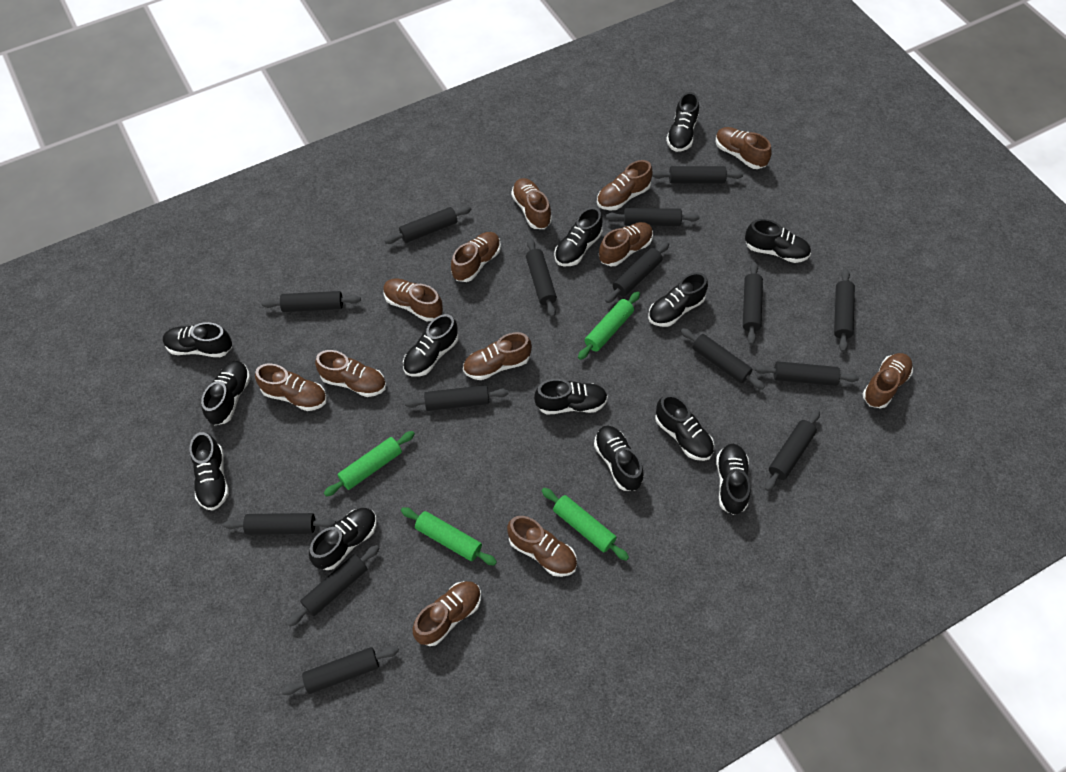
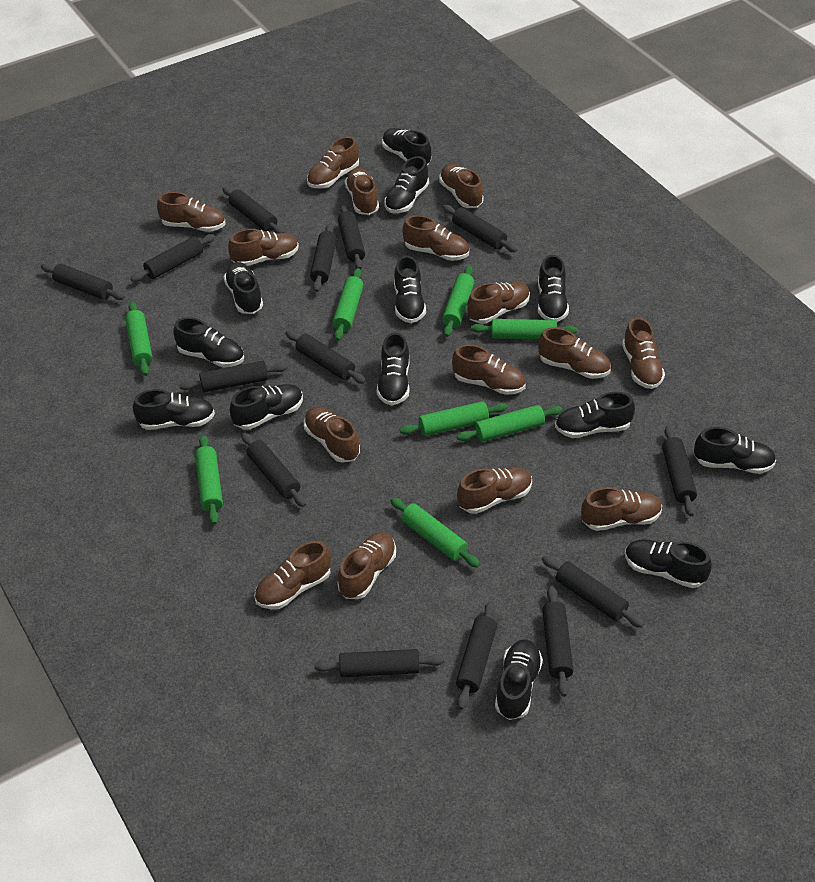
black rolling pin: [223,513,336,535] [262,291,361,312] [281,646,399,695] [287,545,380,627] [384,206,471,244] [405,385,509,411] [526,238,557,317] [605,242,669,303] [606,208,700,226] [652,166,743,183] [681,328,765,390] [743,262,763,345] [755,361,859,386] [765,410,820,491] [834,269,855,352] = 15 -> [41,264,125,300] [131,234,215,282] [179,361,288,392] [222,187,284,233] [242,433,306,507] [286,331,366,384] [310,224,337,292] [314,649,444,677] [338,204,365,270] [443,205,517,252] [456,601,497,710] [542,556,644,628] [542,586,574,697] [662,426,697,516] = 14
brown shoe: [255,364,327,411] [315,350,386,397] [383,279,443,321] [413,581,481,646] [451,232,501,282] [463,332,532,380] [507,516,577,577] [511,178,552,229] [597,160,653,210] [599,222,653,266] [716,127,771,169] [862,353,913,409] = 12 -> [157,192,226,232] [228,229,299,266] [254,541,331,609] [304,406,360,463] [307,136,359,188] [338,532,396,599] [345,168,379,215] [402,215,469,261] [439,164,484,208] [452,345,526,395] [457,467,532,514] [467,282,530,324] [538,327,611,379] [581,487,662,531] [622,317,665,389] = 15
green rolling pin: [324,431,415,497] [401,507,497,565] [541,488,629,561] [578,291,640,360] = 4 -> [125,302,153,376] [195,435,223,525] [332,268,364,341] [390,498,480,568] [400,401,507,436] [442,266,474,337] [457,405,562,442] [471,319,577,339] = 8

